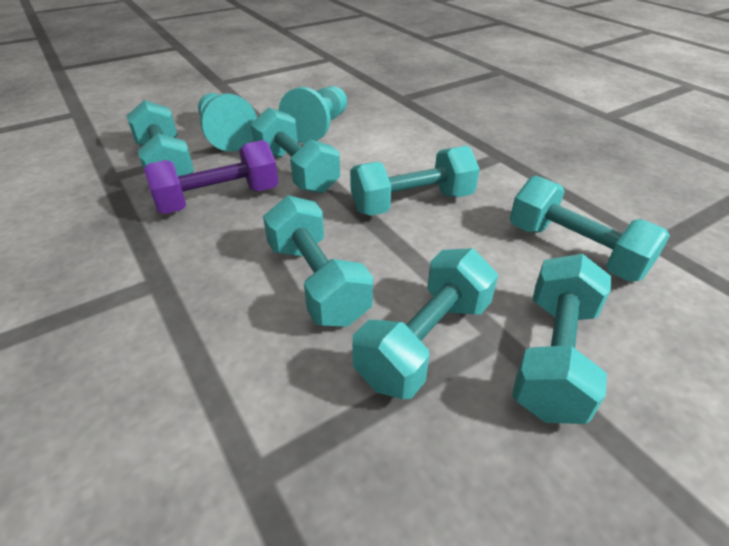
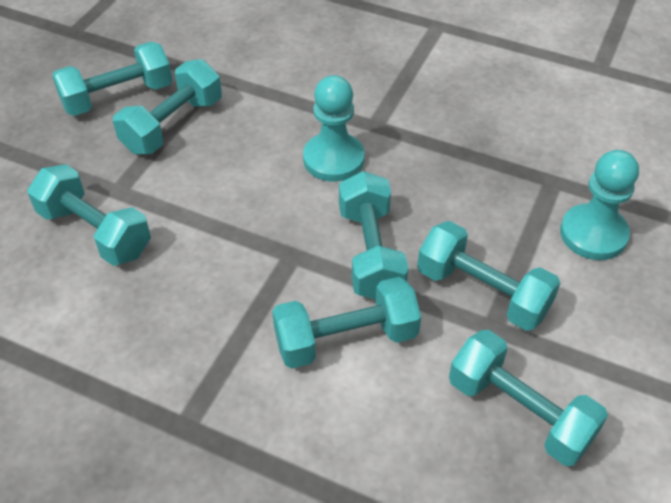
purple dumbbell: [144,140,279,214] = 1 -> none = 0

